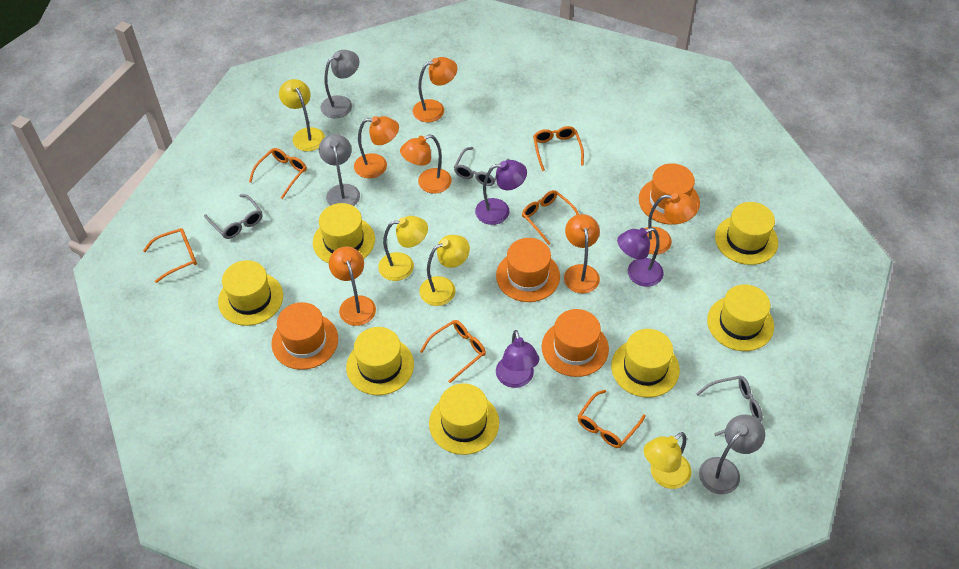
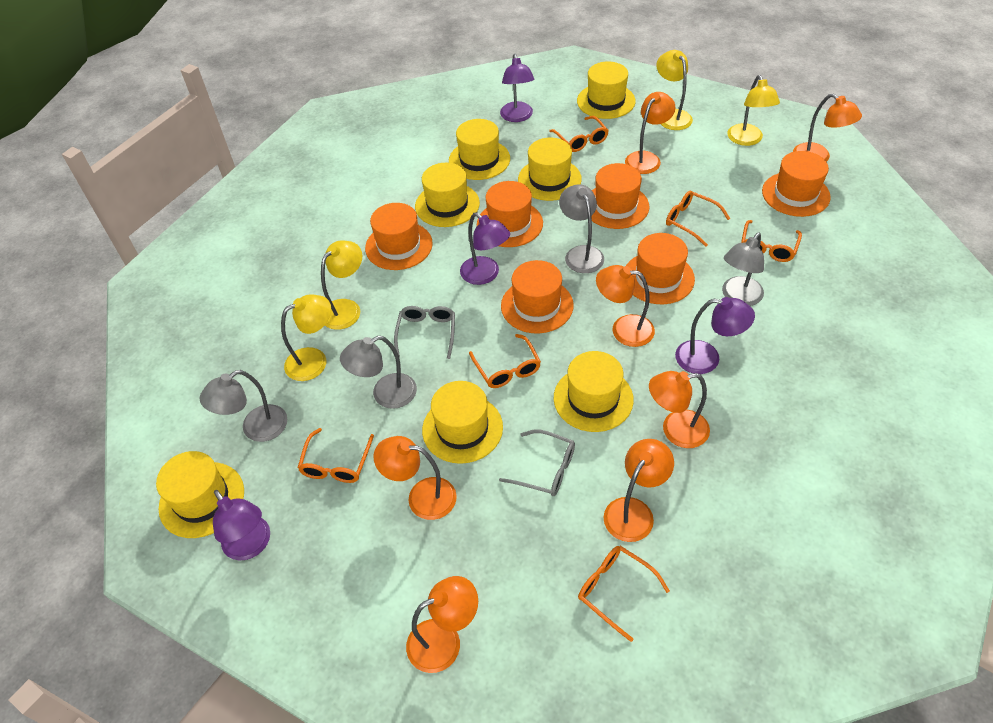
grey glasses: [204,194,262,239] [454,147,509,186] [696,376,763,436] = 3 -> [394,306,455,359] [499,429,575,496] = 2
grey lamp: [319,134,360,206] [321,50,359,118] [699,414,765,494] = 3 -> [199,370,287,442] [340,336,417,409] [559,184,604,273] [722,233,764,306] = 4
orange hat: [271,302,338,370] [496,238,560,302] [542,309,609,377] [639,163,700,225] = 4 -> [365,203,433,270] [477,181,543,247] [501,260,574,333] [591,163,650,229] [626,233,695,304] [762,151,831,217] = 6
orange lamp: [329,246,376,326] [354,116,399,178] [400,135,452,194] [413,57,457,122] [564,214,600,293] [645,193,698,254] = 6 -> [373,436,457,520] [406,576,478,673] [596,265,655,347] [604,439,674,542] [625,92,675,174] [649,371,710,448] [793,94,862,162] = 7
purple lamp: [475,160,527,225] [496,330,539,388] [617,228,664,287] = 3 -> [213,490,270,560] [460,212,510,285] [500,54,534,122] [675,297,755,374] = 4

